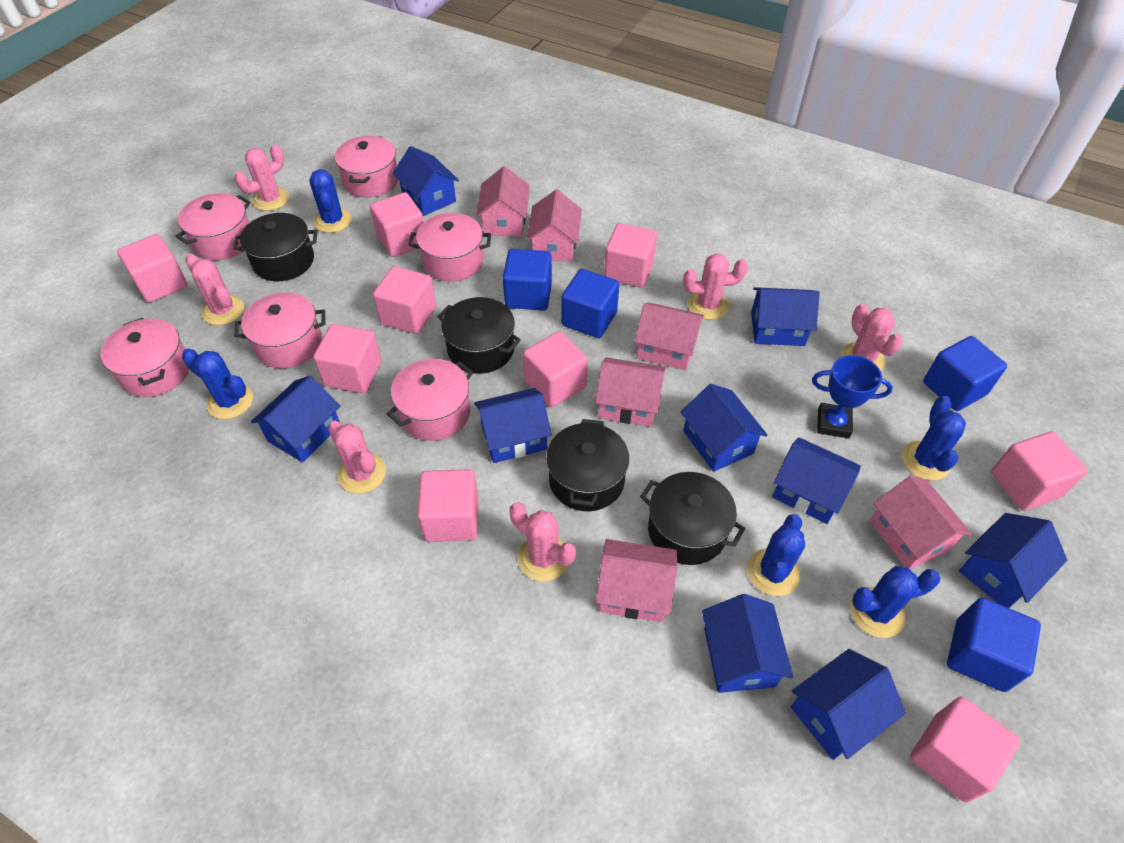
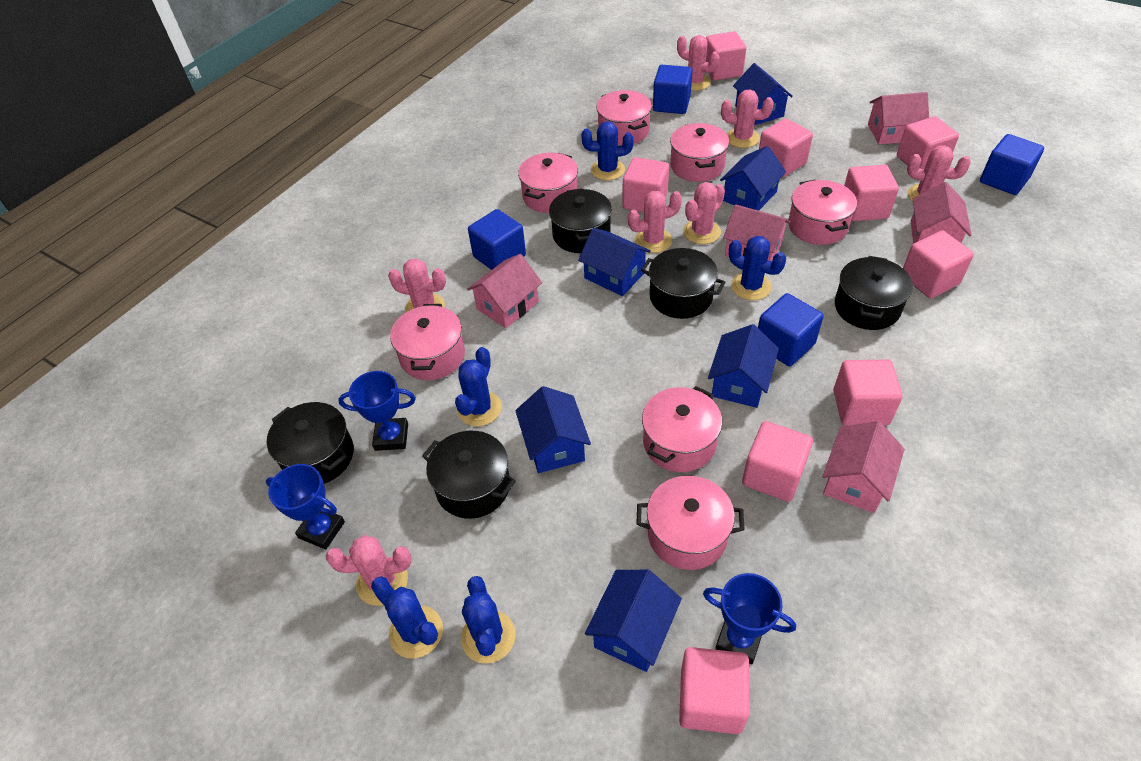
black pot: [233,213,318,281] [437,297,521,374] [546,419,629,511] [640,472,745,565] = 4 -> [267,402,354,484] [422,431,516,519] [549,188,612,253] [641,248,726,319] [835,256,913,330] = 5
blue house: [251,376,340,463] [393,146,459,216] [474,388,552,463] [680,384,768,472] [702,594,793,693] [751,287,820,346] [772,437,861,524] [791,649,906,760] [959,513,1067,608] = 9 -> [515,386,591,473] [578,228,651,296] [585,570,682,672] [708,324,779,408] [720,146,786,211] [733,63,793,125] = 6
blue trophy: [812,355,893,439] = 1 -> [266,464,345,550] [338,371,416,451] [703,573,796,664] = 3
pink cactus: [185,253,244,325] [235,144,289,211] [328,421,386,494] [510,502,576,581] [683,253,748,320] [841,304,903,371] = 6 -> [326,535,411,606] [388,258,446,312] [628,191,682,253] [677,35,720,91] [683,182,725,244] [721,89,774,148] [907,146,971,202] = 7
pink house: [476,166,530,237] [526,189,582,262] [595,357,665,427] [596,539,677,622] [634,303,704,370] [870,475,972,569] = 6 -> [467,254,542,328] [723,204,790,262] [823,421,905,513] [868,92,929,144] [911,182,972,244] = 5
pink pot: [101,318,189,397] [175,193,251,260] [234,292,326,368] [335,136,398,198] [387,359,473,441] [408,213,491,282] = 6 -> [390,304,465,380] [518,152,578,213] [596,90,652,145] [636,476,745,570] [642,386,722,472] [670,123,729,182] [788,180,857,245] = 7

